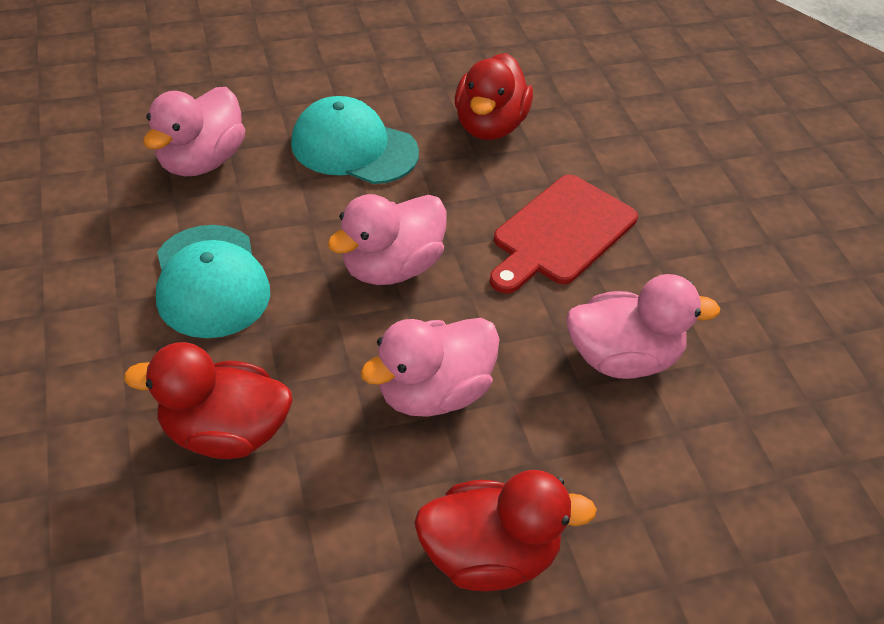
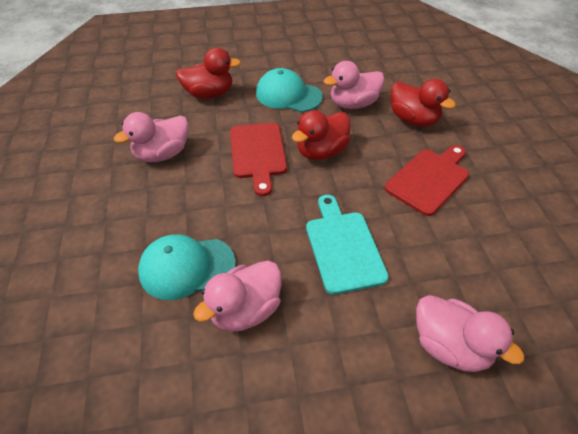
red cutting board: [490,174,638,294] = 1 -> [230,123,287,196] [385,145,469,216] = 2
turquoise cutting board: none = 0 -> [306,195,389,295] = 1

